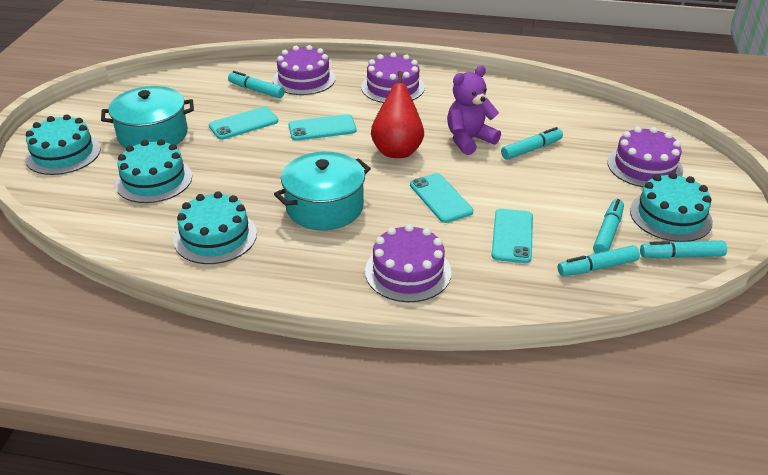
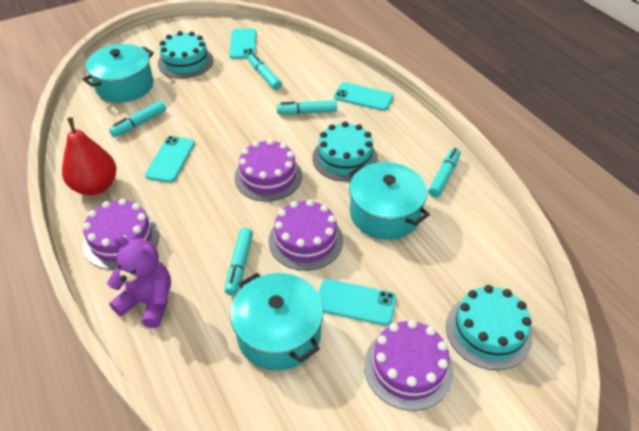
turquoise cake: [25,114,101,175] [115,139,192,203] [174,191,257,264] [630,172,713,242] = 4 -> [158,31,213,78] [312,121,378,182] [446,285,532,370] = 3
turquoise pot: [101,86,194,148] [274,152,371,230] = 2 -> [82,44,154,103] [230,273,324,371] [348,162,430,240] = 3

